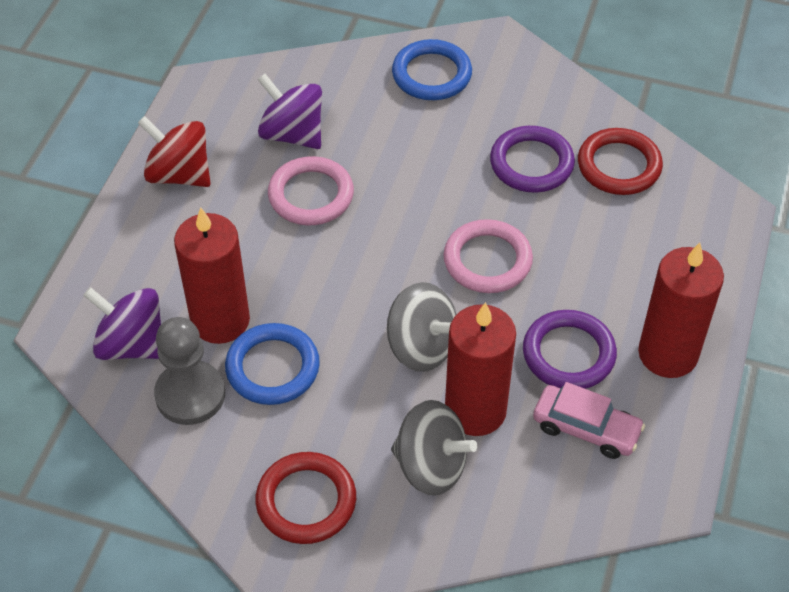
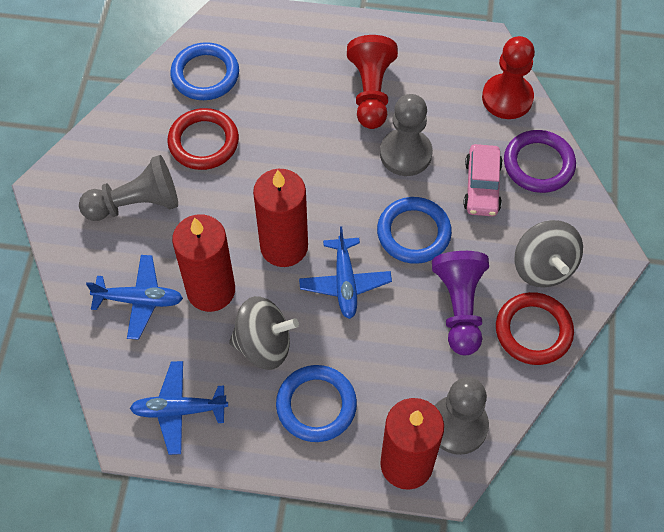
blue plane: none = 0 -> [86,255,183,340] [130,361,228,455] [299,227,392,319] = 3
blue ring: [225,323,320,405] [392,39,472,100] = 2 -> [170,42,239,100] [276,365,357,442] [377,197,452,264] = 3
grey pawn: [154,317,225,425] = 1 -> [79,155,178,221] [380,94,433,176] [435,377,489,455] = 3
pink ring: [268,156,354,225] [443,219,533,293] = 2 -> none = 0
purple pawn: none = 0 -> [432,251,489,355] = 1
purple ring: [490,126,575,193] [523,310,617,389] = 2 -> [504,130,576,193] = 1
purple spinning top: [83,287,161,360] [258,74,322,149] = 2 -> none = 0
red pawn: none = 0 -> [347,35,398,129] [482,36,535,119] = 2
red spinning top: [138,116,211,187] = 1 -> none = 0

